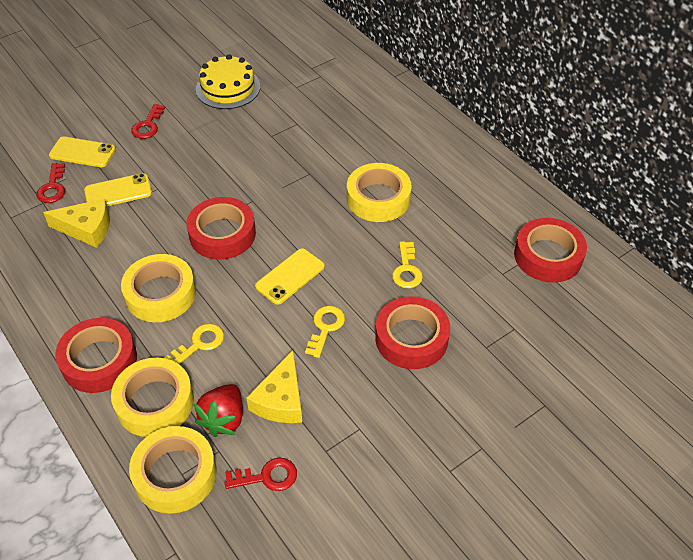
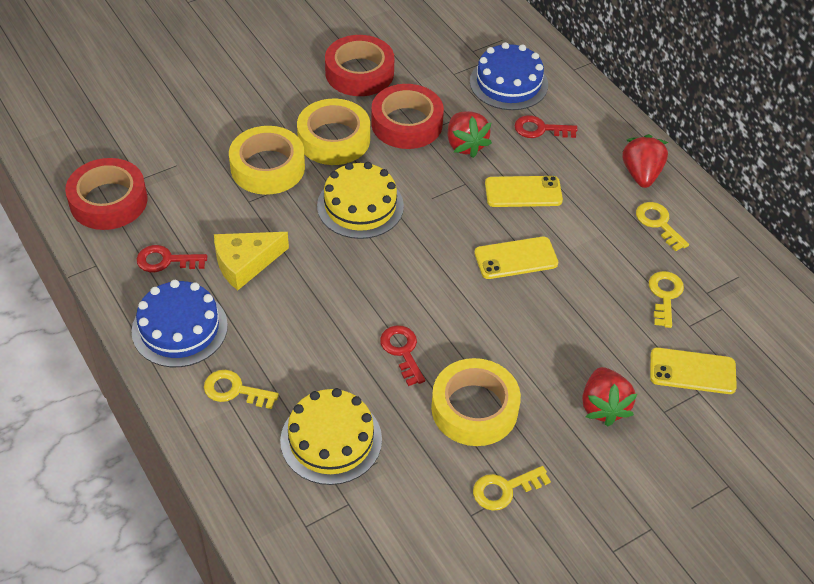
blue cake: none = 0 -> [131,280,228,367] [470,42,548,110] = 2
red strawberry: [194,384,243,437] = 1 -> [448,111,492,158] [582,367,637,426] [622,134,668,188] = 3
red tape: [55,318,137,393] [187,197,256,260] [375,296,450,369] [514,218,587,283] = 4 -> [65,158,148,230] [325,35,394,96] [371,84,444,149] = 3
yellow cake: [196,54,260,109] = 1 -> [280,388,382,485] [317,162,404,239] = 2
yellow cheese: [43,199,110,248] [246,350,302,423] = 2 -> [214,232,289,290] = 1
yellow key: [164,323,224,364] [305,306,345,358] [392,241,423,288] = 3 -> [204,370,279,409] [473,466,551,511] [636,202,689,251] [649,271,684,328] = 4
yellow tape: [111,358,194,437] [121,254,196,322] [129,426,217,514] [347,163,412,222] = 4 -> [229,126,305,195] [297,99,370,165] [431,358,521,446] = 3

